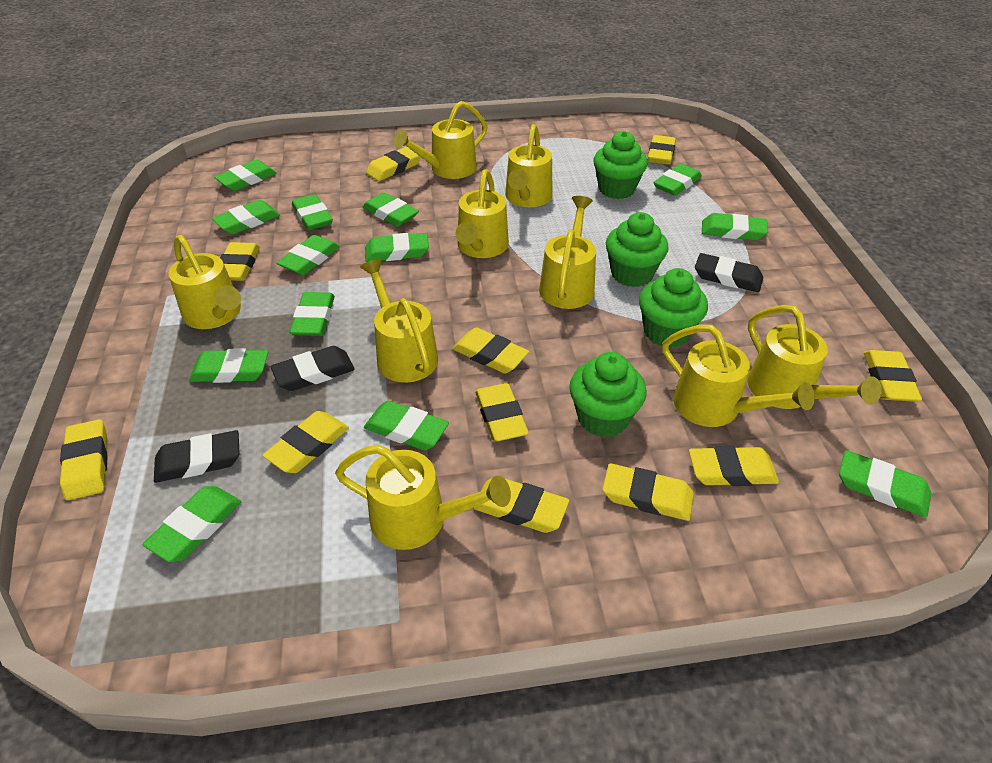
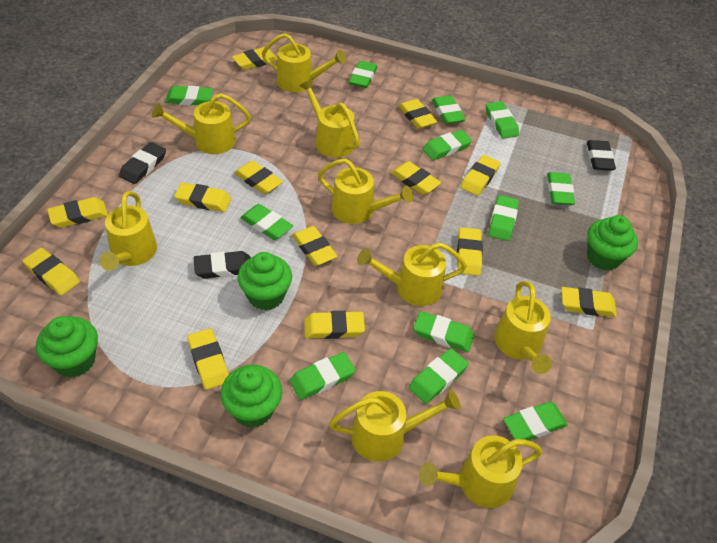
green eraser: [143,486,241,562] [189,349,268,383] [212,200,280,234] [214,160,277,191] [276,235,340,275] [290,292,335,336] [292,194,333,230] [362,193,419,227] [364,401,449,450] [365,233,429,262] [654,164,702,196] [702,213,768,241] [839,450,931,517] = 13 -> [165,86,213,105] [240,204,293,240] [289,352,356,400] [349,61,378,88] [408,348,469,404] [414,311,474,352] [422,130,472,161] [432,95,466,124] [486,101,519,139] [488,195,519,241] [503,402,568,440] [547,172,575,205] = 12
yellow eraser: [60,419,108,500] [220,242,260,281] [262,411,349,473] [366,147,421,181] [452,327,529,374] [473,478,569,533] [475,383,529,442] [602,463,694,521] [647,135,676,165] [689,446,779,486] [864,350,922,402] = 11 -> [22,248,80,296] [47,197,108,228] [174,182,231,212] [187,328,229,390] [232,47,277,70] [234,161,283,194] [292,226,338,266] [304,311,365,339] [391,161,441,195] [398,99,437,129] [457,227,483,276] [460,155,500,196] [561,287,617,317] = 13

